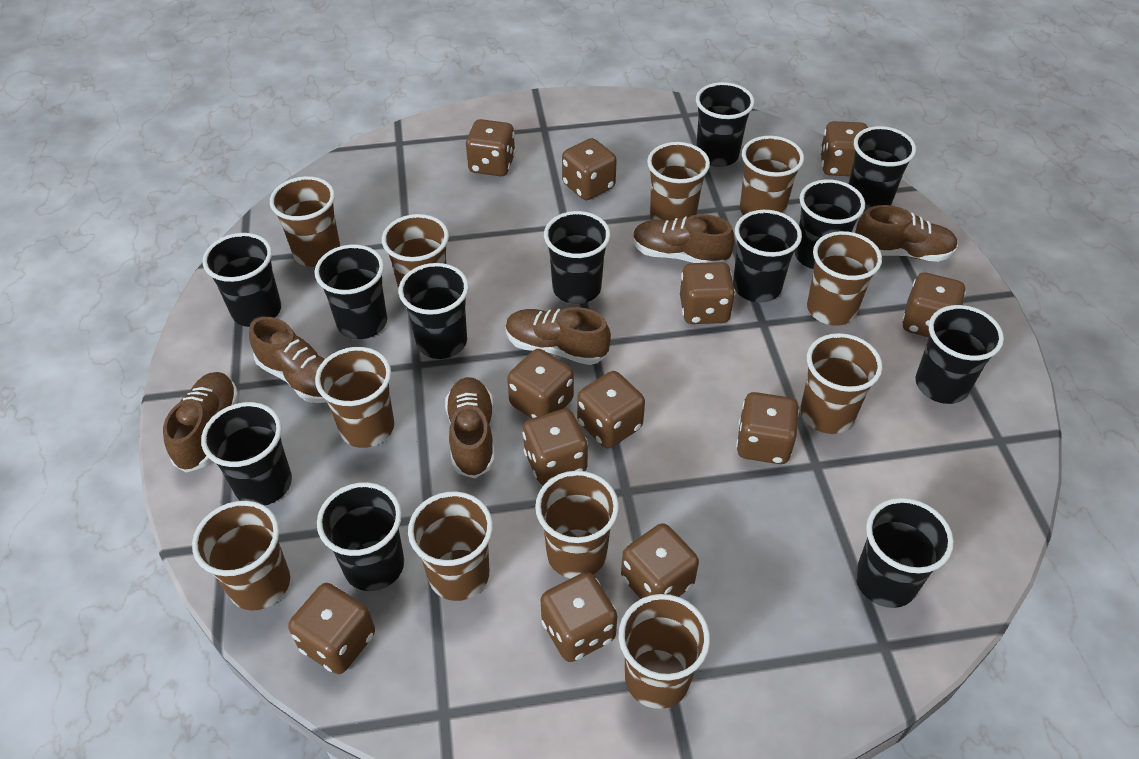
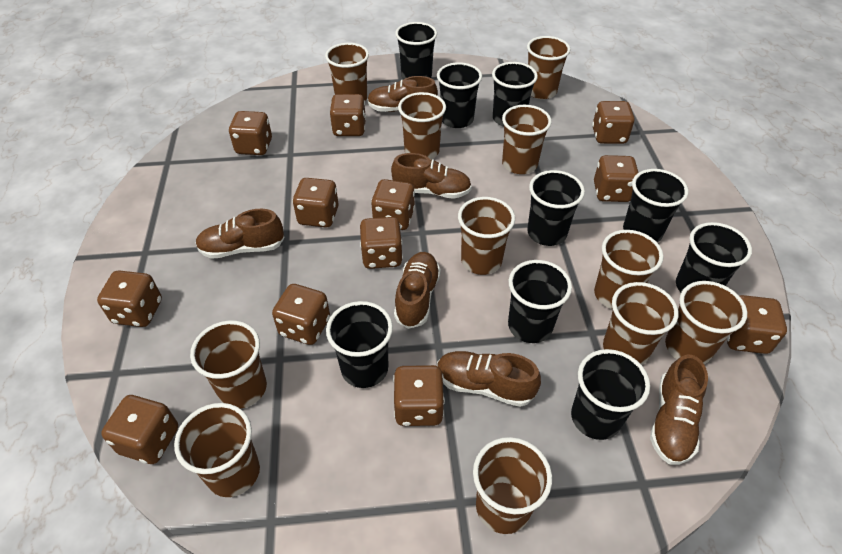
black cup: [201,402,292,506] [202,233,281,327] [315,245,387,339] [317,482,404,591] [399,263,469,359] [544,211,610,304] [696,82,755,167] [733,210,802,303] [794,179,865,269] [849,126,916,212] [855,498,954,608] [916,305,1004,404] = 12 -> [326,301,393,388] [395,22,437,79] [437,62,482,128] [492,62,538,127] [508,260,572,343] [527,170,585,246] [571,349,650,440] [623,169,689,242] [676,222,752,292] = 9

